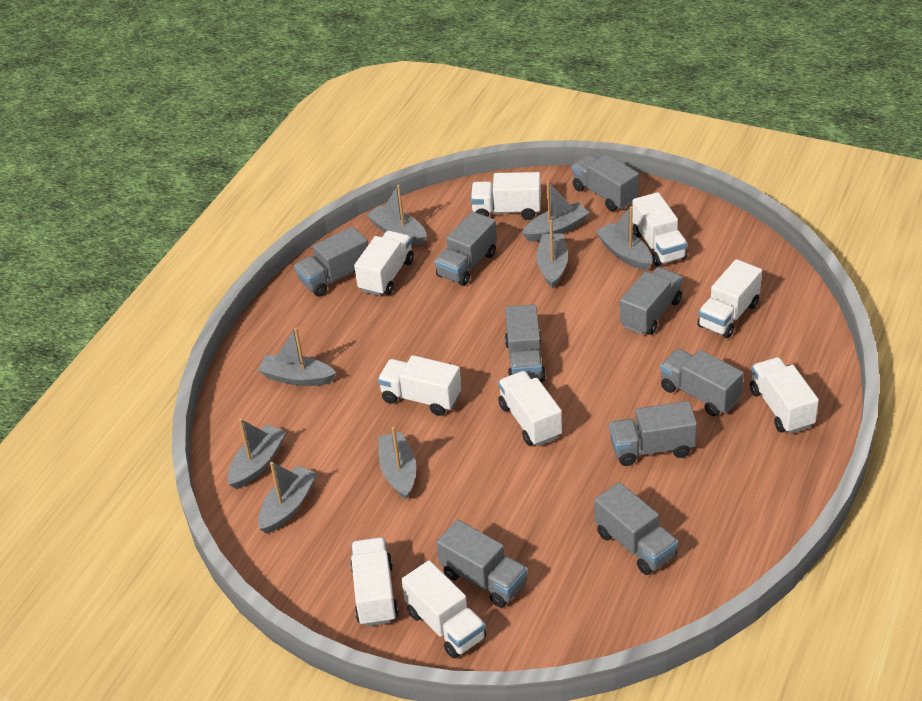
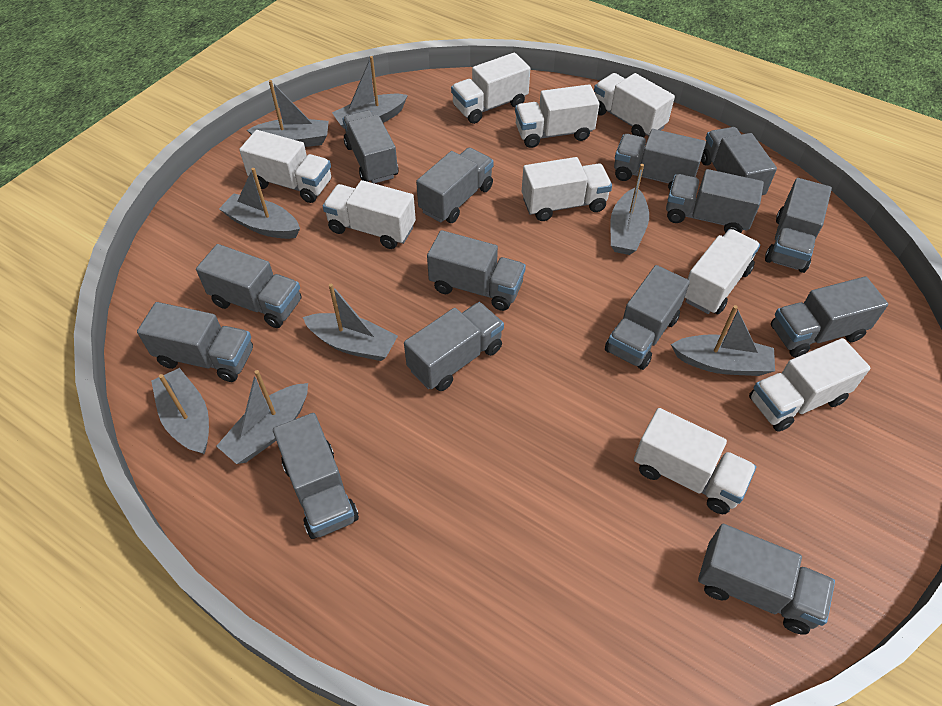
grey truck: [295,226,368,297] [435,211,497,286] [436,520,528,608] [505,304,546,382] [572,154,639,211] [594,482,678,575] [609,401,697,466] [620,267,682,335] [660,348,744,416] = 9 -> [137,302,253,382] [196,244,301,328] [273,413,359,539] [343,110,398,183] [404,302,504,391] [416,148,494,223] [427,230,526,311] [605,265,690,370] [614,129,706,190] [666,169,764,233] [698,524,835,635] [701,127,777,195] [765,178,832,273] [771,276,888,358] = 14

